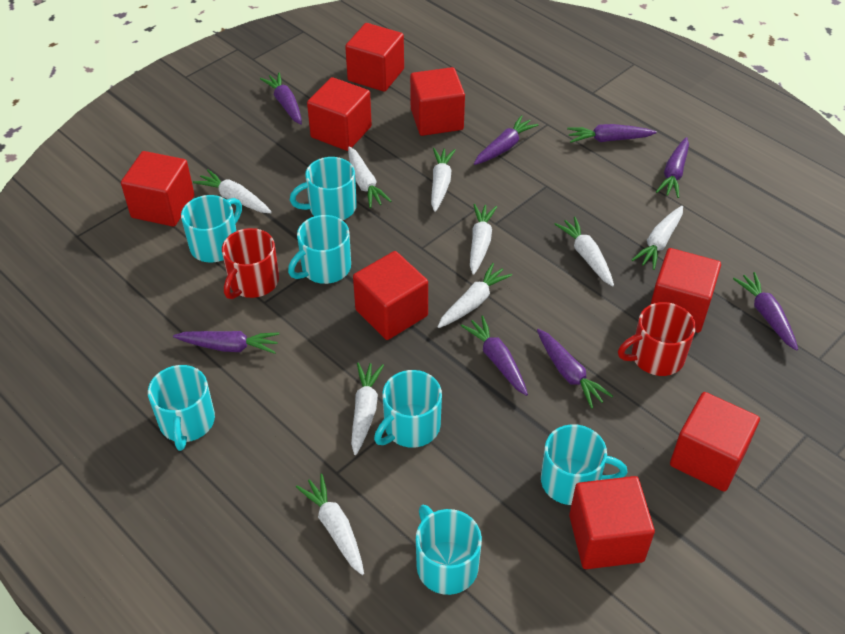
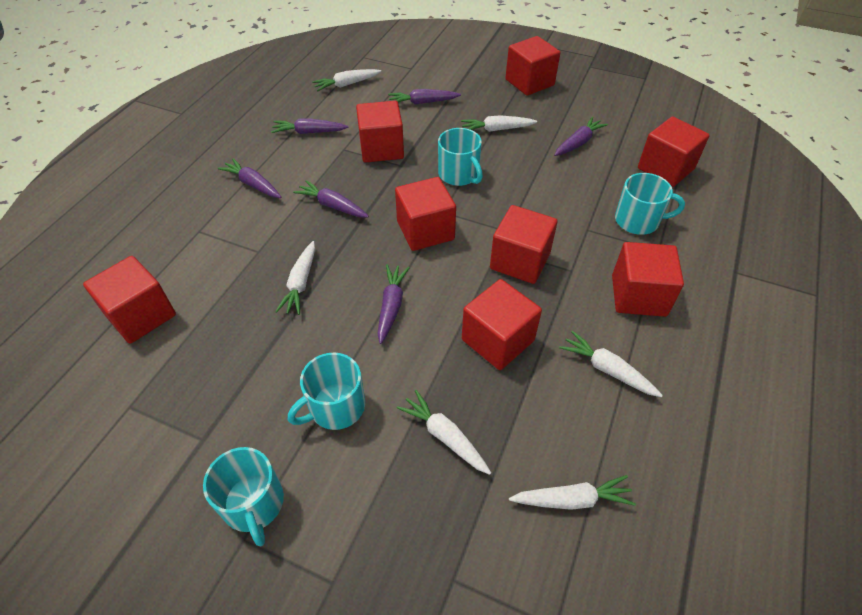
purple carrot: [173,331,279,354] [260,72,302,125] [461,315,528,396] [474,115,539,165] [537,329,613,409] [567,124,657,143] [656,137,689,198] [733,272,798,351] = 8 -> [218,158,282,198] [271,118,349,134] [293,180,369,218] [377,265,410,344] [388,89,461,105] [554,117,608,156] = 6
red mug: [222,228,279,299] [618,302,696,376] = 2 -> none = 0
turquoise mug: [148,365,215,451] [181,195,242,263] [288,215,351,284] [290,157,357,220] [374,370,442,448] [416,505,482,595] [541,424,627,505] = 7 -> [203,447,284,546] [288,353,365,430] [438,128,483,186] [615,173,685,235] = 4
white carrot: [193,169,272,213] [296,474,364,575] [348,147,392,208] [351,362,384,455] [431,148,455,212] [437,263,512,328] [470,204,497,275] [554,217,614,286] [632,206,683,270] = 9 -> [275,241,315,315] [312,69,381,91] [397,390,491,475] [461,115,537,132] [509,475,636,510] [559,331,663,397] = 6

